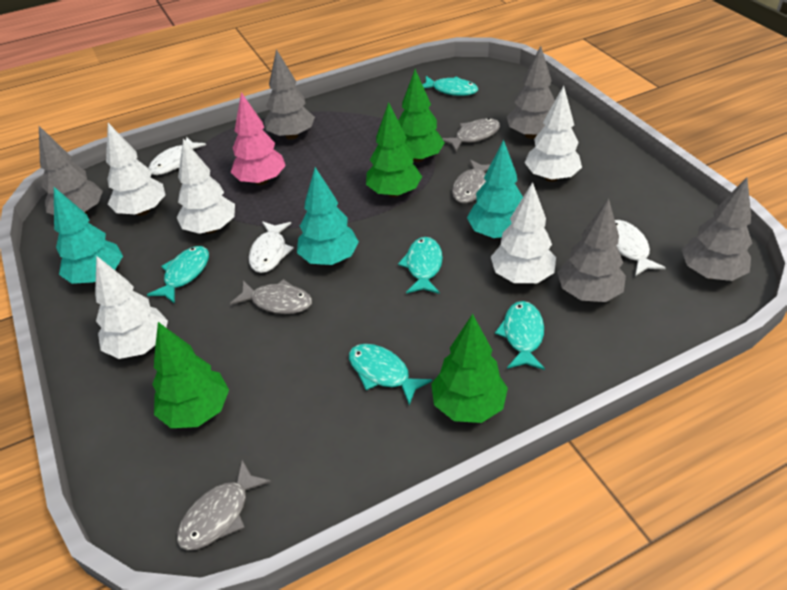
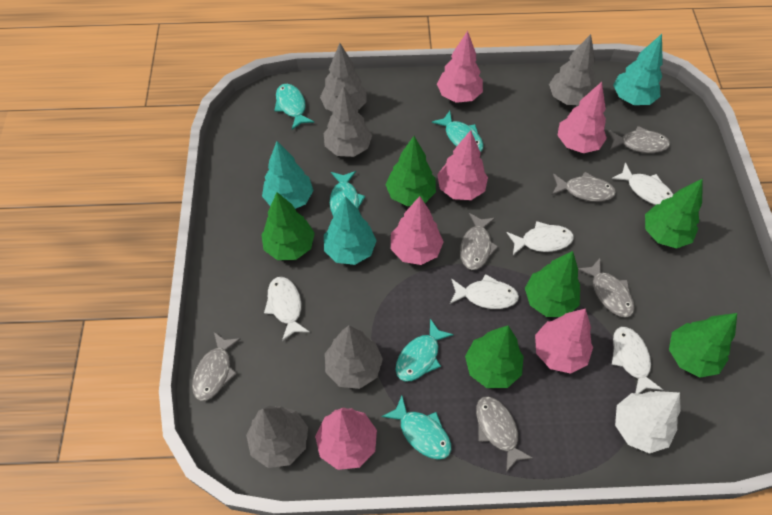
green tree: [152,322,229,428] [366,102,422,197] [398,69,445,162] [431,314,508,423] = 4 -> [261,192,315,260] [385,136,436,206] [465,325,524,388] [525,251,580,317] [645,178,703,248] [669,313,737,378] = 6
grey fish: [177,460,272,551] [230,279,312,314] [442,118,500,152] [452,160,491,203] = 4 -> [192,332,241,401] [460,213,499,270] [476,396,534,472] [552,172,616,202] [578,258,635,318] [608,126,670,153] = 6
pink tree: [231,92,286,185] = 1 -> [315,408,377,470] [391,196,443,265] [437,31,483,103] [437,130,488,200] [535,308,593,374] [557,82,607,153] = 6
white fish: [148,137,206,175] [249,221,294,273] [615,220,666,276] = 3 -> [264,277,309,341] [450,274,519,309] [507,221,574,255] [612,162,673,205] [612,327,663,393] = 5
white tree: [95,256,168,359] [106,123,165,216] [177,139,235,234] [491,182,556,283] [524,86,582,182] = 5 -> [615,391,681,454] = 1

